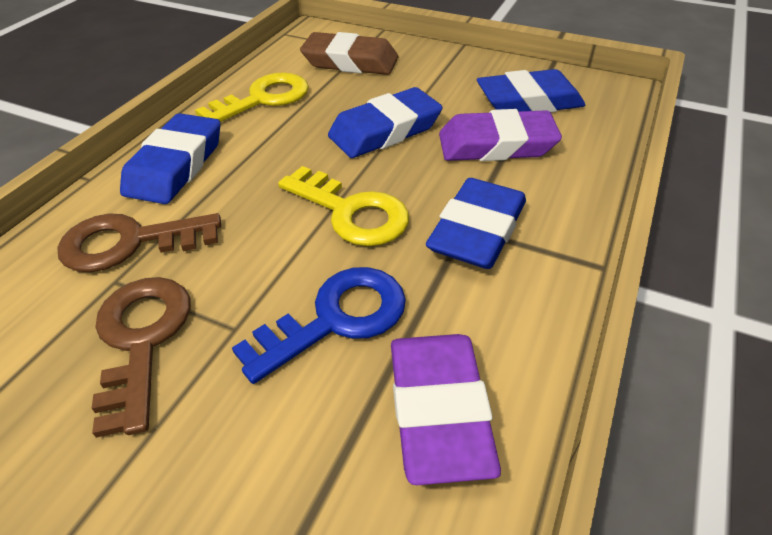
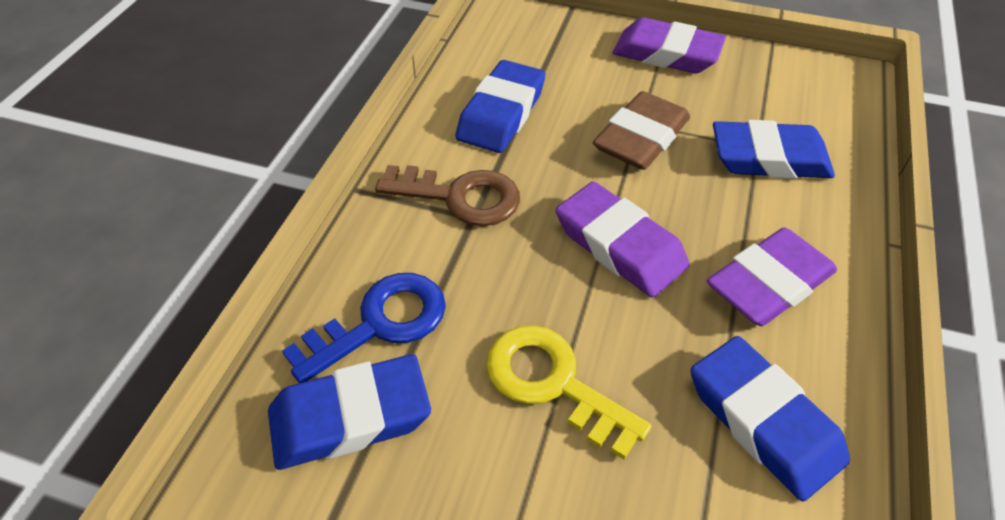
brown key: [58,213,221,272] [92,277,191,438] = 2 -> [375,165,520,226] = 1
purple eraser: [391,334,501,485] [439,109,562,161] = 2 -> [556,181,689,298] [613,18,726,73] [707,227,837,326] = 3
yellow key: [195,72,309,122] [278,166,409,246] = 2 -> [486,325,651,459] = 1

